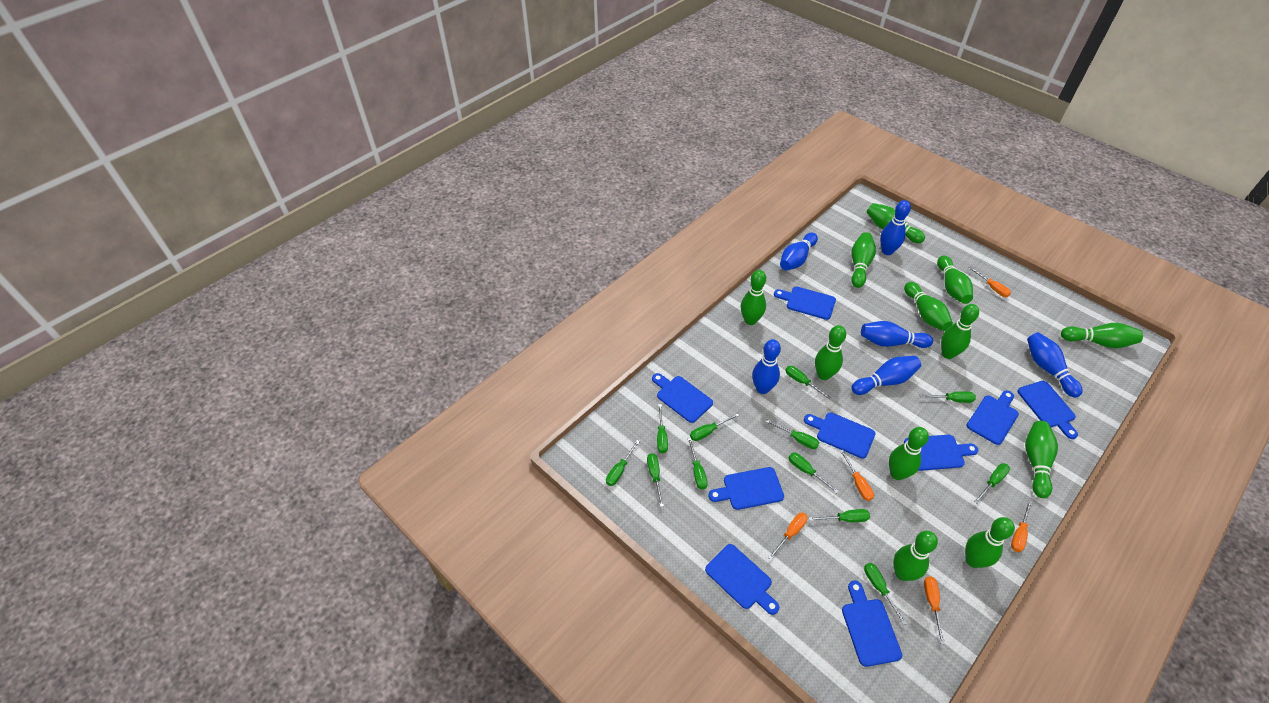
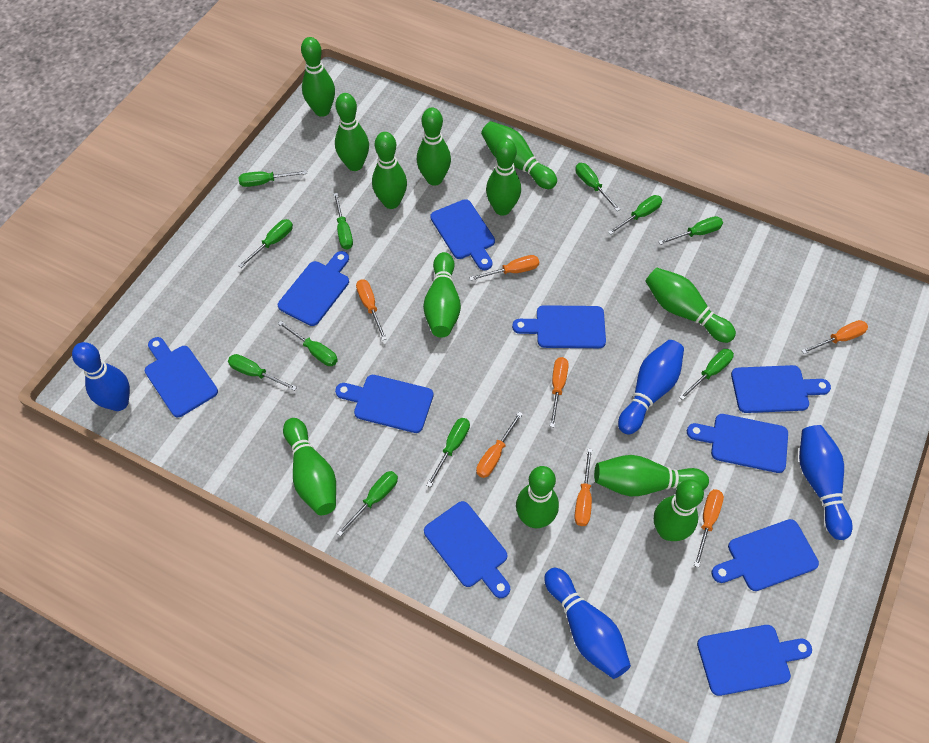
blue bowling pin: [752,339,781,394] [780,233,818,271] [851,356,921,395] [861,321,933,348] [880,200,911,255] [1027,332,1083,398] = 6 -> [72,342,130,411] [544,568,631,679] [618,340,684,435] [799,425,853,540] = 4
blue cutting board: [652,373,713,423] [705,544,779,615] [708,467,784,510] [774,286,836,320] [804,412,875,459] [842,581,902,667] [904,435,979,471] [967,390,1019,445] [1018,381,1078,439] = 9 -> [145,337,218,417] [278,251,349,326] [335,375,434,433] [424,501,510,598] [430,199,495,270] [512,305,606,348] [687,414,788,473] [697,625,812,696] [711,519,819,591] [731,365,831,413] = 10
green screwdriver: [606,440,640,486] [647,453,664,507] [657,404,668,453] [688,438,708,489] [690,413,739,441] [766,419,819,449] [785,366,832,399] [789,453,839,493] [809,509,870,522] [864,563,907,625] [920,391,976,403] [974,463,1010,504] = 12 -> [228,354,297,391] [238,171,307,187] [238,219,293,268] [278,321,338,366] [334,193,353,250] [337,471,398,536] [427,418,470,487] [575,163,620,211] [608,195,662,235] [658,216,723,245] [679,349,734,400] = 11
orange screwdriver: [768,513,808,560] [840,450,874,501] [924,576,945,644] [969,266,1011,297] [1011,500,1032,552] = 5 -> [356,279,387,340] [469,255,539,281] [476,412,523,478] [550,357,569,427] [574,448,592,526] [694,489,724,567] [801,320,868,354] = 7

